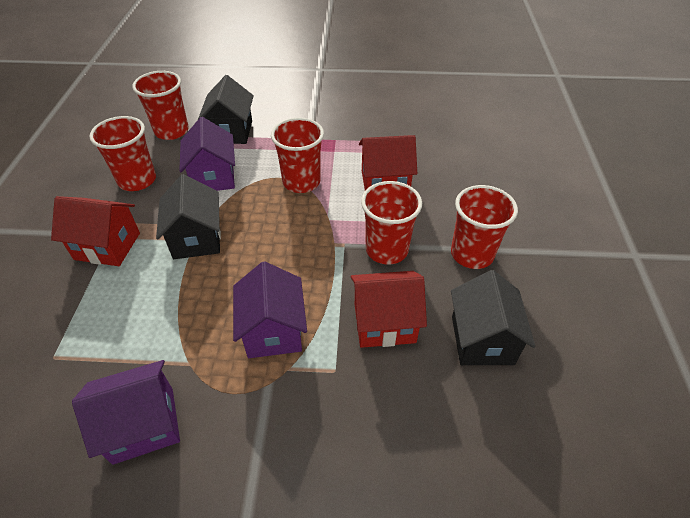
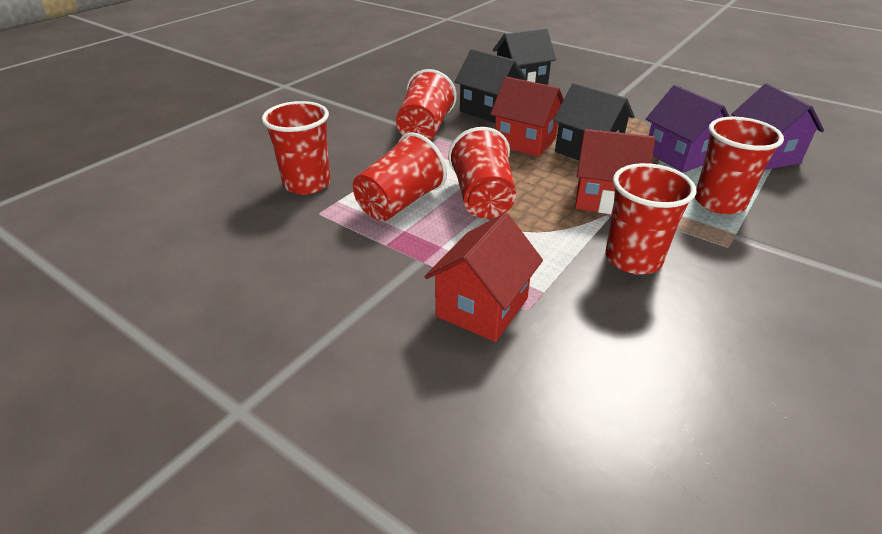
purple house: [72,360,180,465] [179,117,235,191] [233,261,307,358] = 3 -> [646,85,730,173] [731,83,824,170] = 2
red cup: [89,116,156,191] [132,71,189,140] [271,118,324,193] [361,181,422,265] [451,185,518,269] = 5 -> [262,101,331,194] [353,132,447,221] [396,69,457,140] [448,127,516,219] [605,163,697,274] [695,117,784,214] = 6

